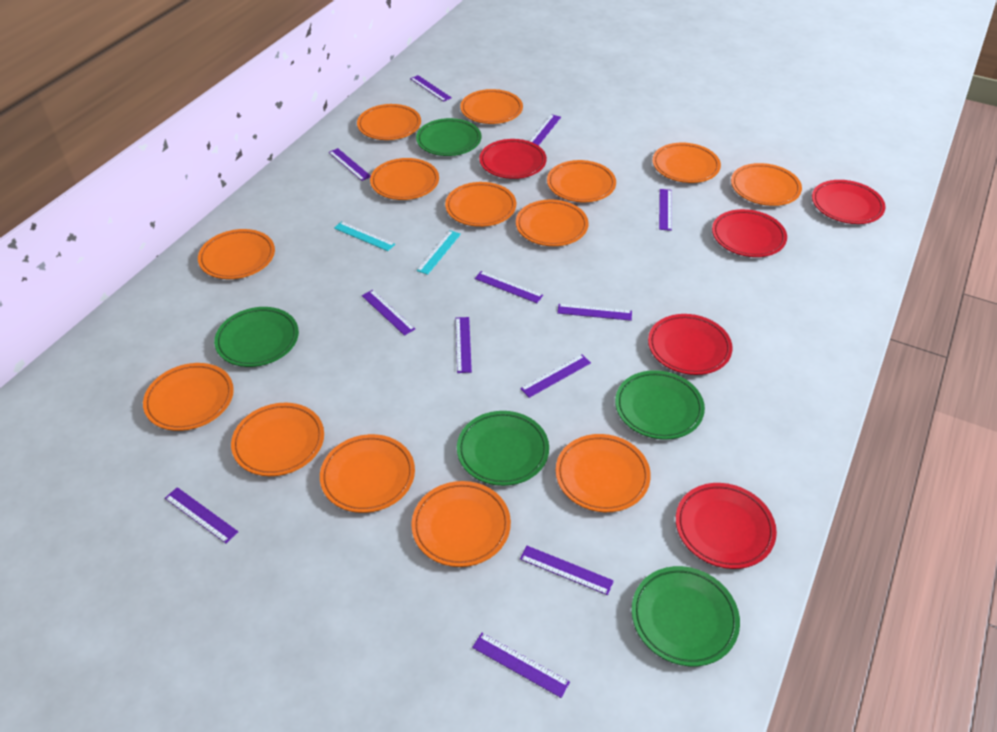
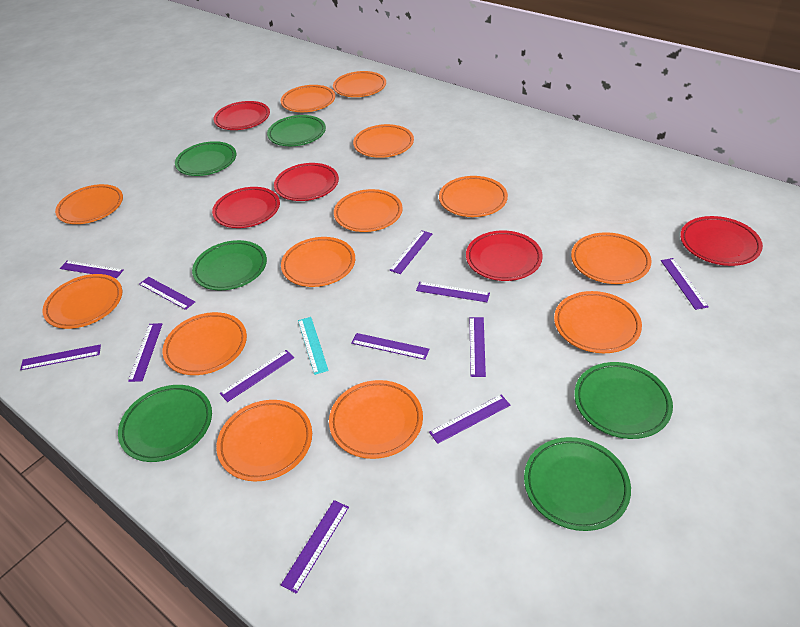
green plate: [214,307,299,367] [416,118,481,156] [457,411,549,486] [615,370,705,440] [632,566,740,666] = 5 -> [118,385,212,462] [175,141,236,176] [192,240,267,290] [267,115,326,146] [524,437,631,531] [574,362,673,439] = 6
orange plate: [143,363,234,431] [198,229,275,279] [231,403,324,476] [320,434,415,513] [357,104,421,140] [370,158,439,200] [412,481,511,567] [445,182,516,227] [460,89,523,124] [516,199,588,246] [547,160,616,202] [556,434,651,512] [652,143,721,183] [731,163,802,206] = 14 -> [42,274,122,329] [55,184,123,224] [163,312,247,375] [216,400,312,481] [281,85,335,112] [281,237,355,287] [329,380,423,459] [333,71,386,97] [334,189,403,232] [353,124,414,158] [439,176,508,217] [554,291,642,353] [571,232,652,284] = 13
turquoise ruler: [334,221,395,251] [417,230,461,275] = 2 -> [298,317,329,375] = 1

